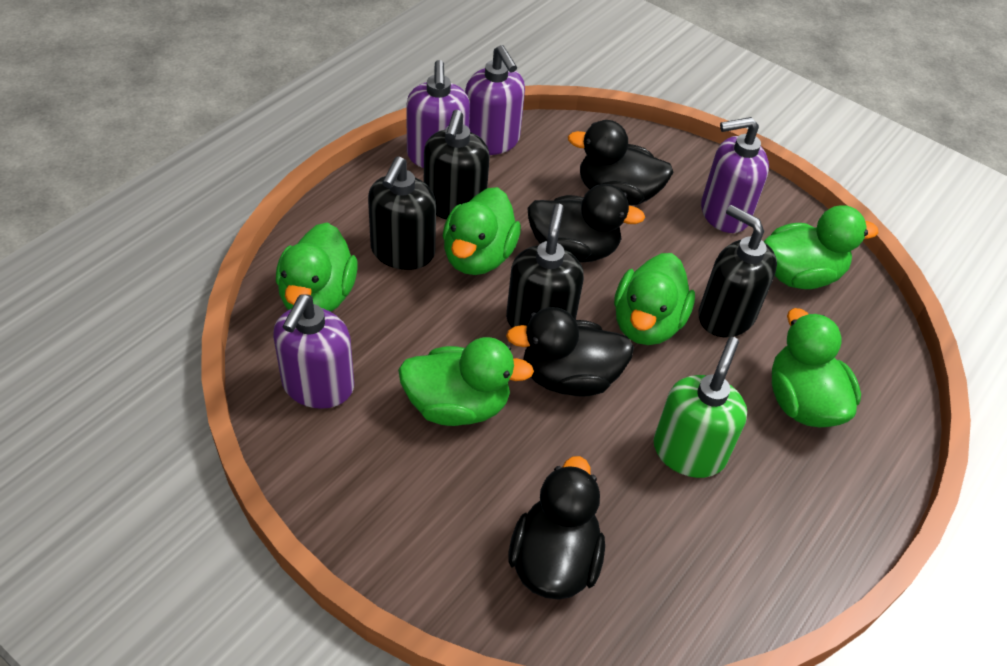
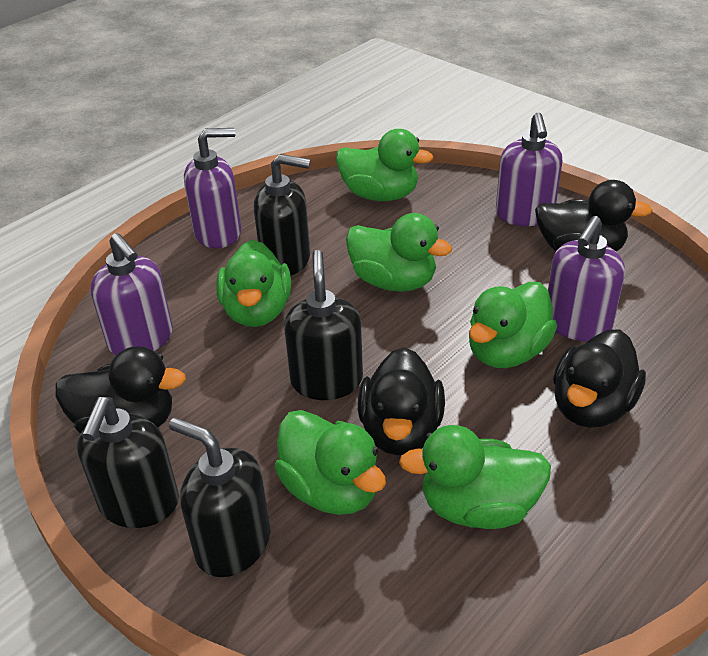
green soap dispenser: [654,337,747,478] = 1 -> none = 0

